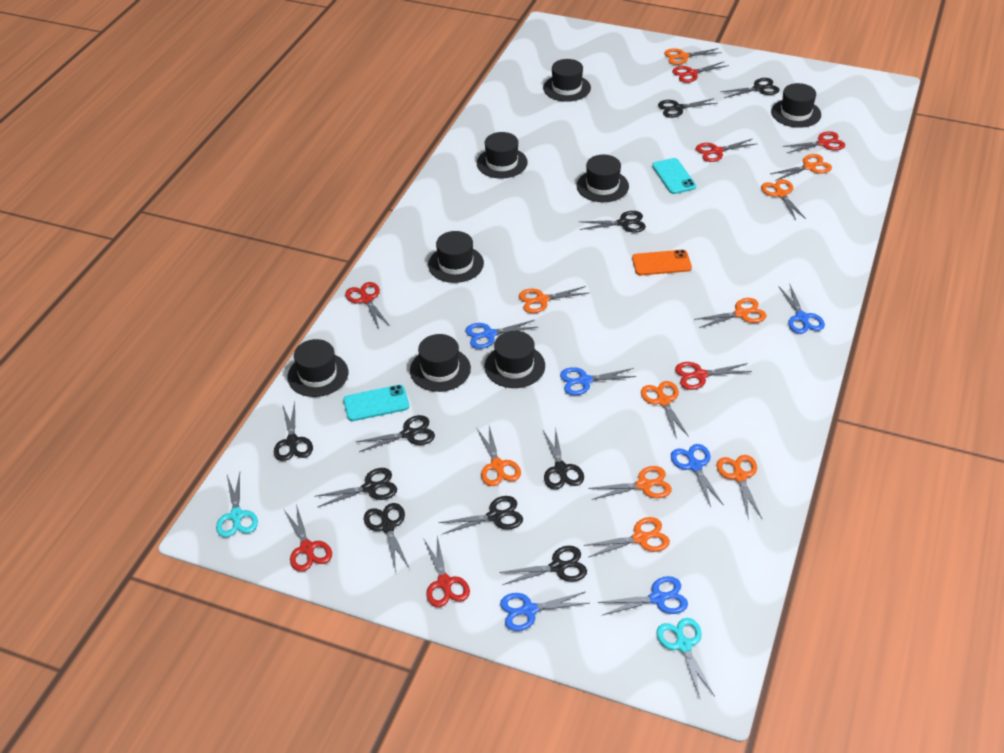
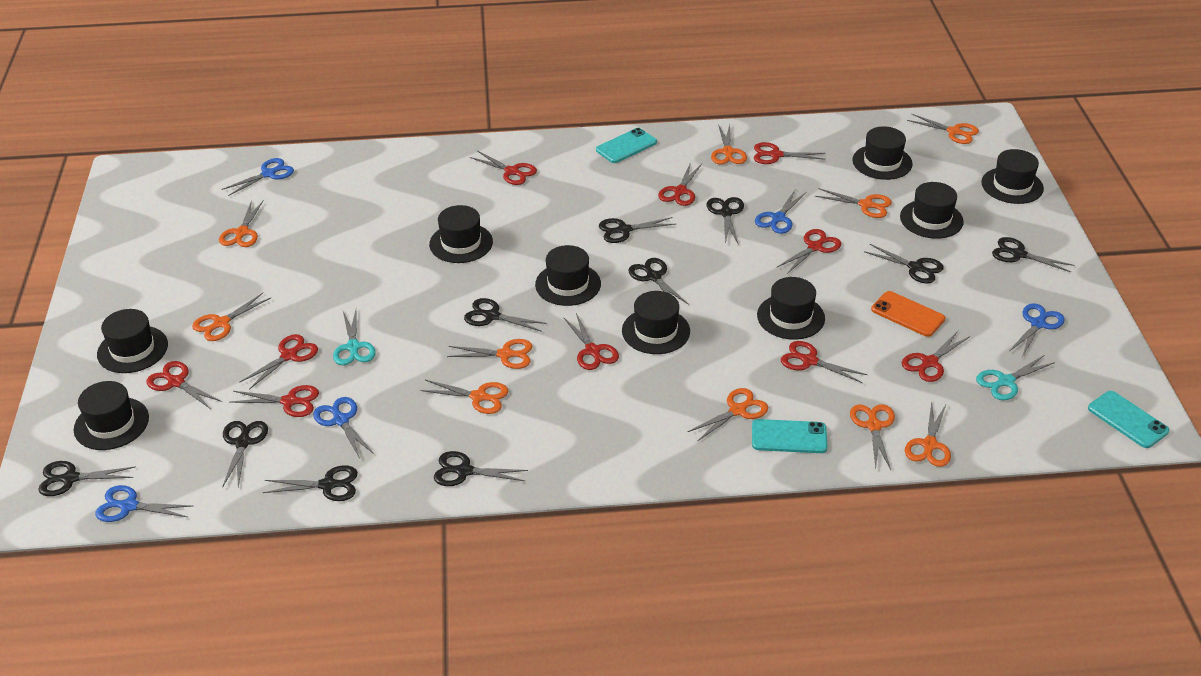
black hat: [287,339,348,397] [410,334,471,392] [428,231,484,283] [477,132,528,179] [485,331,545,388] [543,59,591,102] [577,155,629,202] [771,83,821,128] = 8 -> [74,381,149,450] [97,309,168,373] [429,205,493,263] [535,245,601,306] [622,291,690,354] [757,277,825,340] [852,126,913,180] [900,182,964,239] [982,149,1044,204] = 9
blue scissors: [465,320,538,349] [500,592,589,631] [560,367,637,395] [598,576,688,615] [671,444,724,507] [778,285,825,334] = 6 -> [95,485,192,522] [222,158,294,196] [313,397,374,459] [755,190,807,234] [1010,303,1065,356] = 5
red scissors: [284,504,332,572] [345,282,390,329] [423,536,470,607] [672,62,729,83] [675,362,752,390] [696,139,758,162] [782,131,845,153] = 7 -> [146,361,222,409] [229,385,319,417] [239,334,318,390] [470,151,537,185] [563,313,619,370] [658,162,702,206] [754,142,826,164] [777,229,841,274] [781,341,868,383] [902,331,970,382] = 10
turquoise phone: [343,385,409,421] [652,158,696,194] = 2 -> [596,128,657,163] [752,419,828,453] [1088,391,1169,448] = 3

